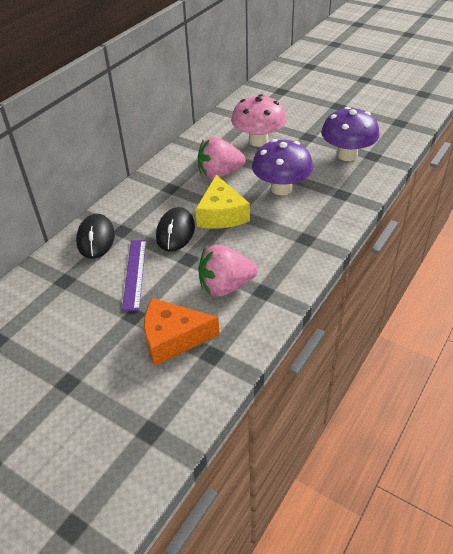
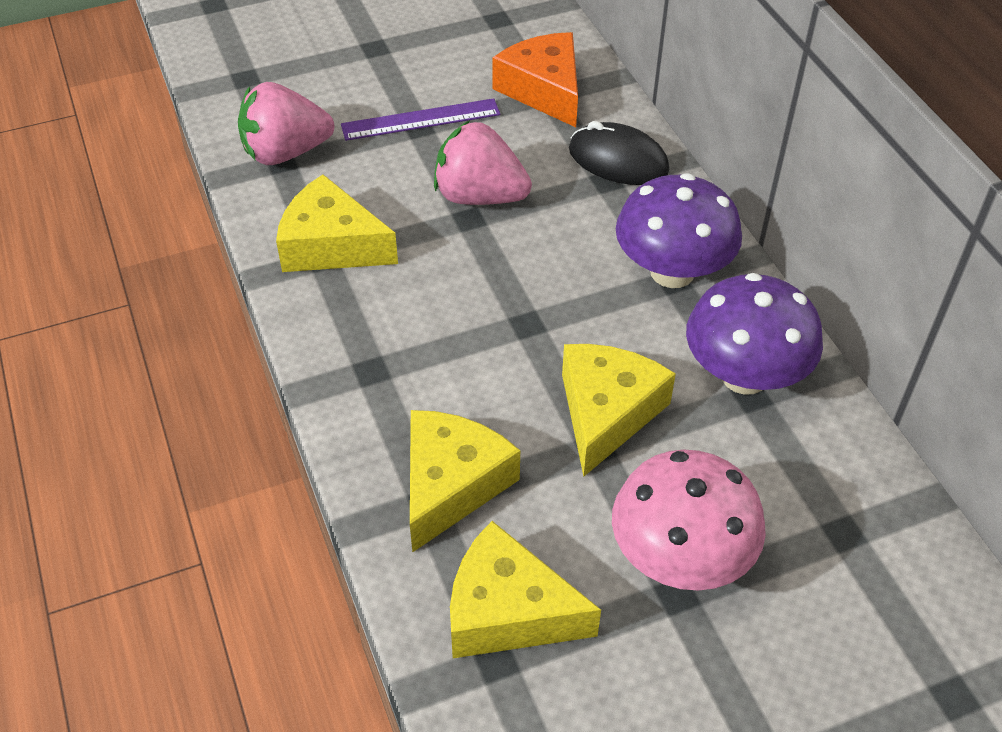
black mouse: [76,214,115,259] [156,207,195,252] = 2 -> [569,121,669,185] = 1
yellow cheese: [195,175,250,229] = 1 -> [276,174,398,272] [410,410,520,553] [450,521,601,658] [562,344,676,477] = 4

